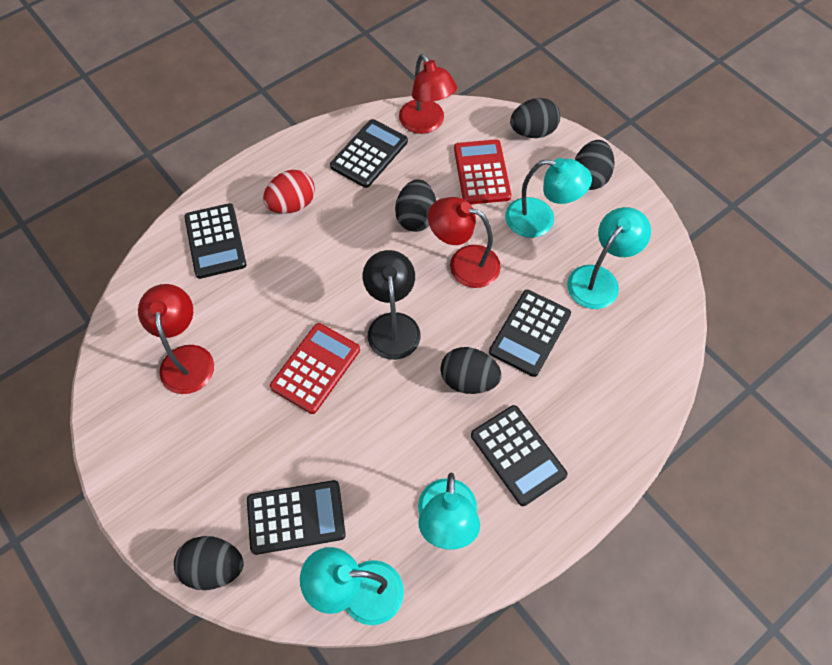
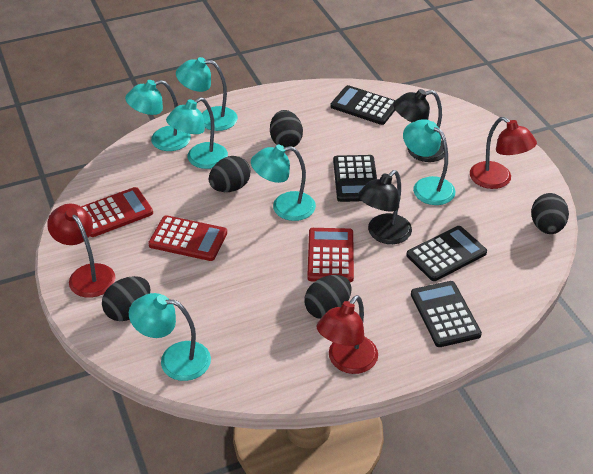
black calculator: [184,203,246,279] [247,480,346,555] [330,119,408,188] [471,405,568,506] [489,290,571,377] = 5 -> [331,85,395,125] [333,155,377,202] [406,226,487,281] [411,281,482,347] = 4
black lamp: [363,250,420,360] = 1 -> [358,170,412,244] [393,89,444,162] = 2
red calculator: [270,323,360,414] [454,139,511,205] = 2 -> [81,187,153,237] [148,215,227,261] [307,228,354,282] = 3
red egg: [263,170,315,214] = 1 -> none = 0
turquoise lamp: [300,547,404,625] [418,472,480,550] [505,158,592,238] [567,207,651,309] = 4 -> [125,80,191,151] [129,293,211,381] [166,97,228,169] [176,57,238,131] [251,145,316,221] [403,119,455,205] = 6

